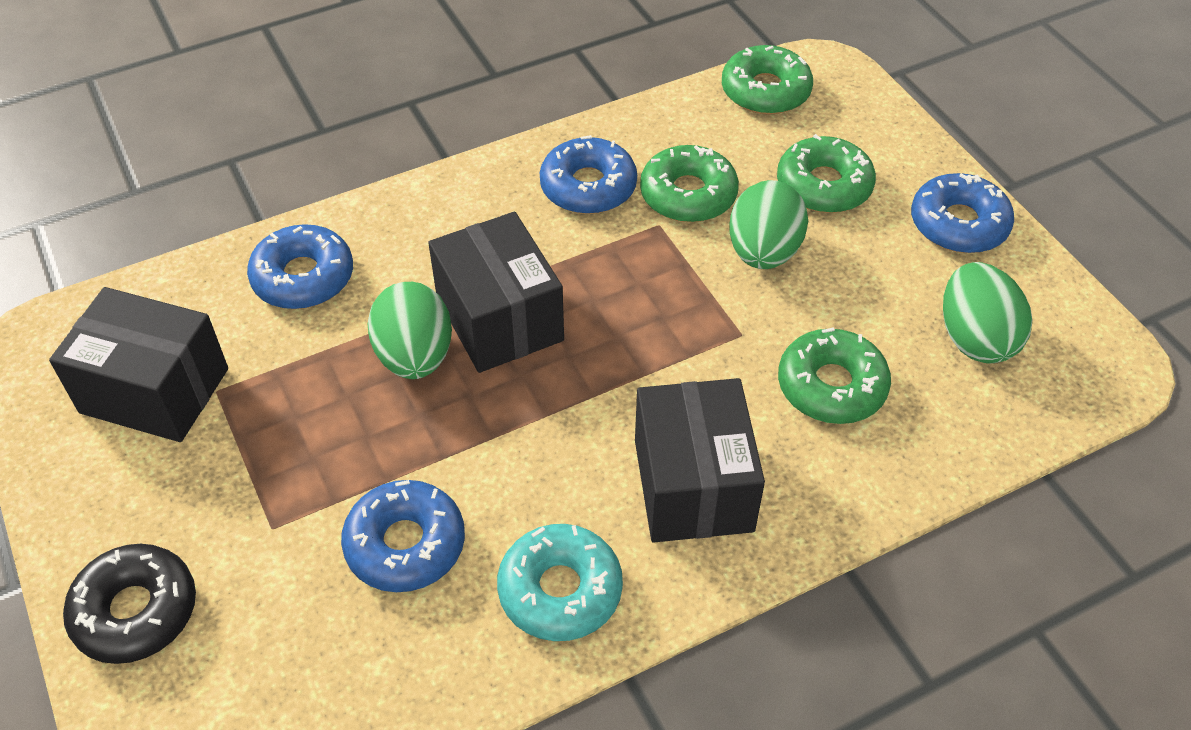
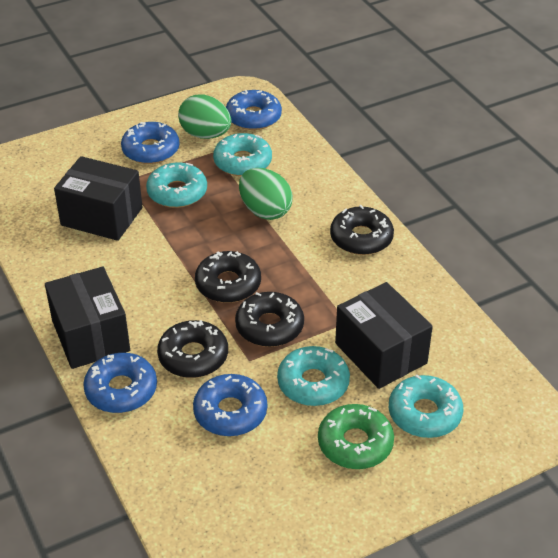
black donut: [63,544,196,664] = 1 -> [157,320,228,378] [195,251,261,303] [235,292,304,347] [330,205,394,255] = 4
green donut: [640,145,739,222] [722,45,813,115] [777,134,876,213] [778,327,891,424] = 4 -> [318,404,394,469] = 1
green egg: [368,282,452,379] [729,180,808,269] [943,262,1032,364] = 3 -> [178,95,231,139] [239,168,293,220] = 2
turquoise donut: [497,524,623,641] = 1 -> [146,162,207,208] [213,133,272,176] [277,346,350,406] [389,375,463,438] = 4

